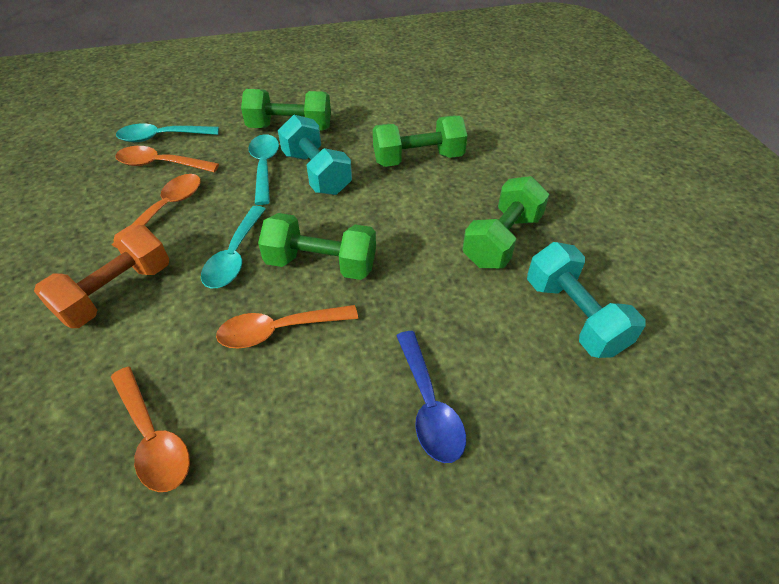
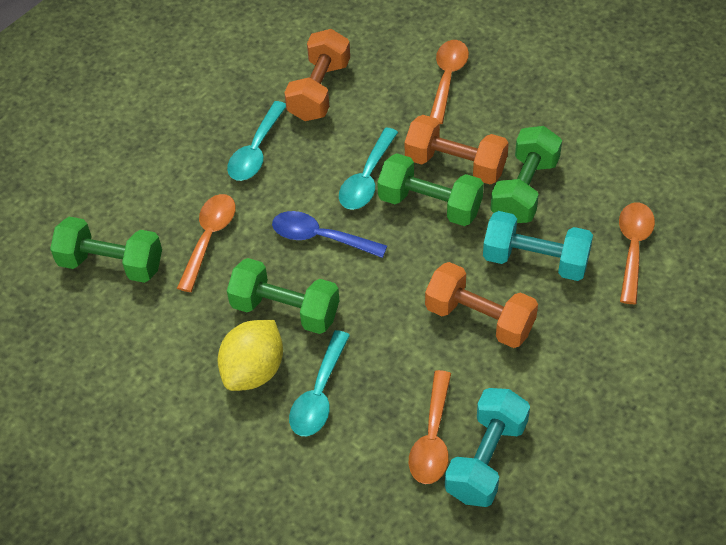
orange dumbbell: [34,225,169,328] = 1 -> [284,29,350,121] [405,115,509,185] [425,262,538,348] = 3
yellow lemon: none = 0 -> [217,320,283,391] = 1

